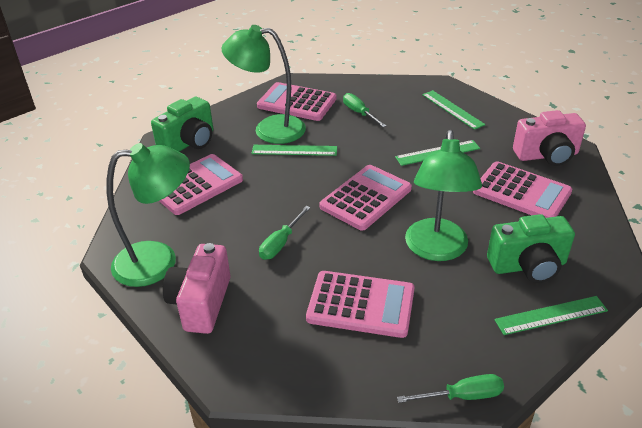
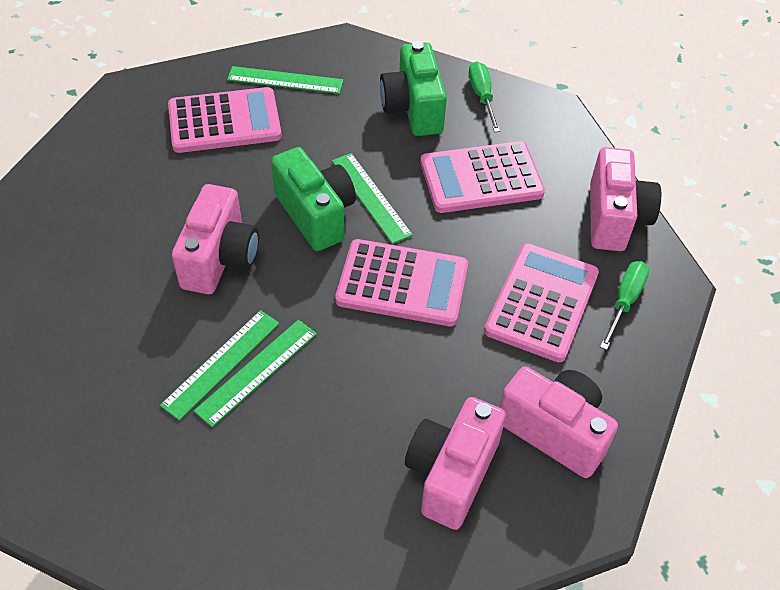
green lamp: [107,143,190,287] [221,25,306,144] [405,130,482,261] = 3 -> none = 0
green screwdriver: [259,206,311,260] [343,93,386,127] [397,374,504,403] = 3 -> [469,62,500,132] [600,261,649,350] = 2
pink calculator: [159,154,243,215] [257,82,337,121] [306,271,415,338] [319,165,412,230] [473,161,572,218] = 5 -> [168,87,282,153] [335,239,468,326] [420,141,545,213] [484,243,599,362] = 4
pink camera: [163,243,231,334] [513,110,586,166] = 2 -> [172,184,259,294] [405,397,506,530] [499,366,618,478] [590,147,661,251] = 4

